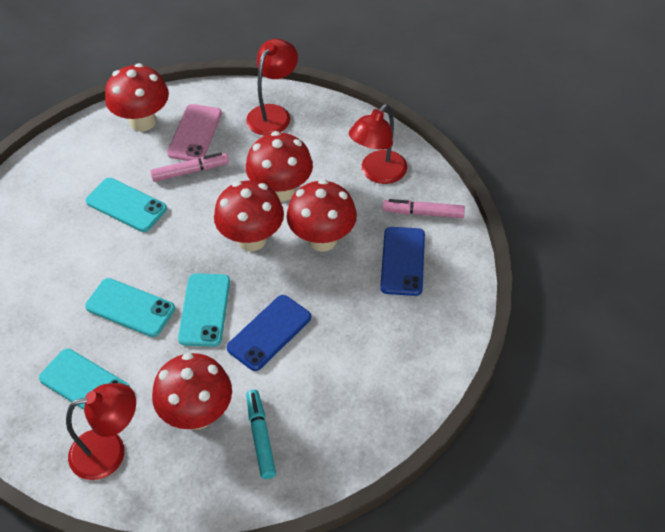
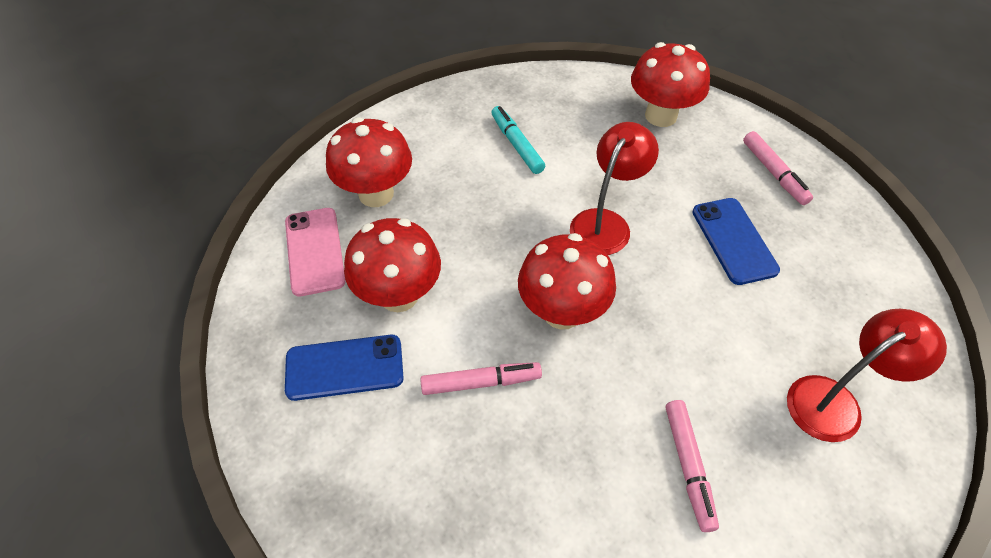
pink marker: [150,152,229,182] [383,199,465,218] = 2 -> [420,362,542,395] [666,400,719,532] [743,131,813,205] = 3
red lamp: [66,383,136,480] [246,39,298,135] [349,104,407,184] = 3 -> [570,122,659,255] [787,309,947,442] = 2
red mushroom: [105,63,169,131] [152,353,232,429] [214,181,284,251] [246,131,313,202] [287,179,357,252] = 5 -> [326,117,412,207] [344,218,441,312] [518,233,616,329] [631,42,710,127] = 4
turquoise phone: [39,349,130,410] [85,278,175,337] [86,178,167,232] [178,273,230,347] = 4 -> none = 0

